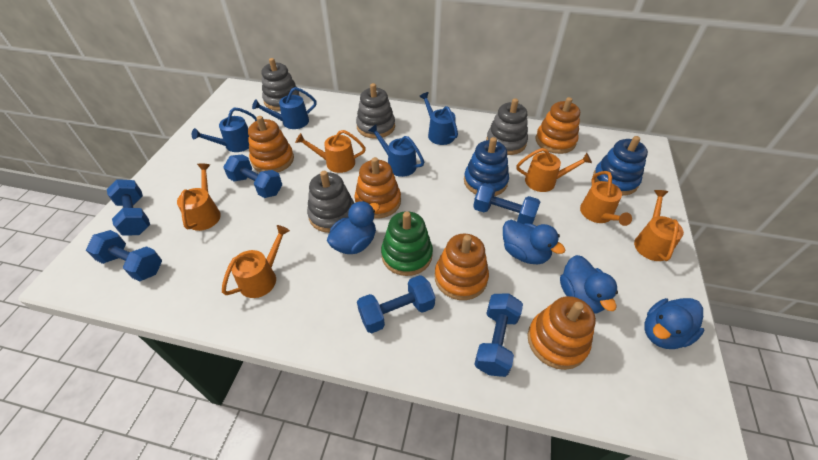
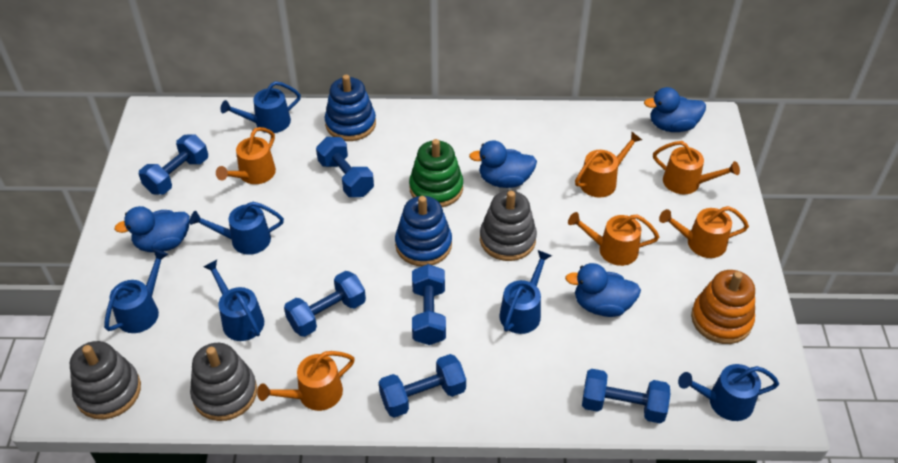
blue watering can: [192,107,257,152] [252,87,317,129] [368,124,424,177] [419,92,458,145] = 4 -> [104,249,169,333] [189,202,284,255] [204,260,264,341] [220,81,301,133] [499,250,552,334] [678,364,779,421] = 6
grey stacking toy: [262,58,300,111] [307,171,354,233] [356,83,395,139] [486,98,528,155] = 4 -> [70,341,141,419] [190,343,257,421] [480,191,537,261] = 3
orange stacking toy: [248,116,294,172] [355,157,401,218] [435,234,489,300] [528,296,596,370] [536,97,580,154] = 5 -> [691,270,755,344] = 1

